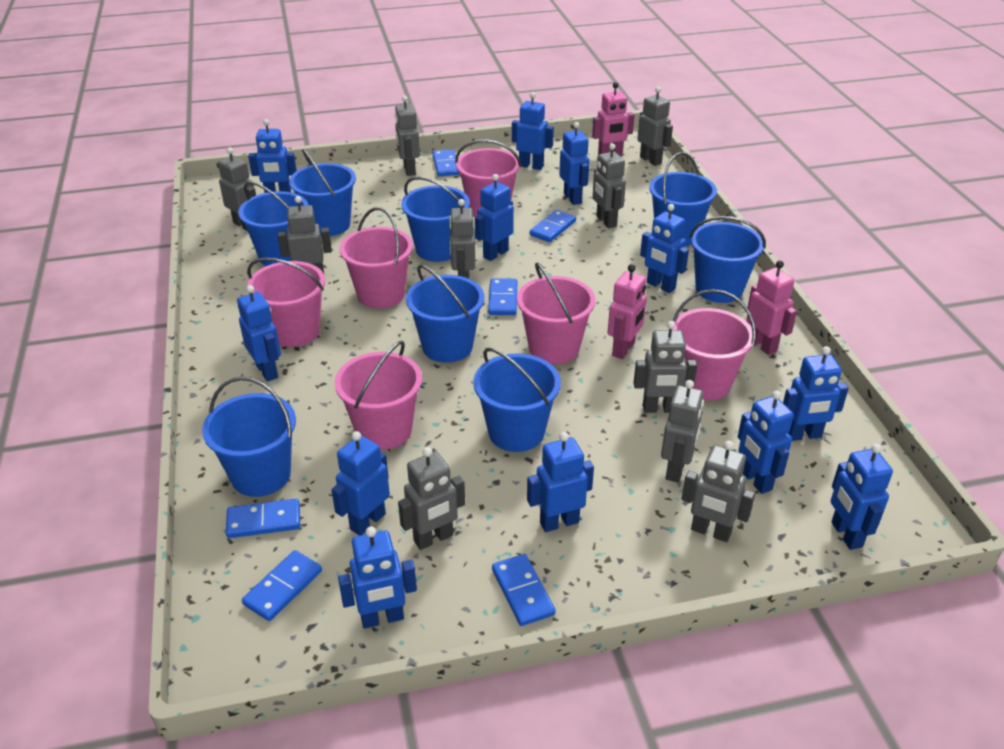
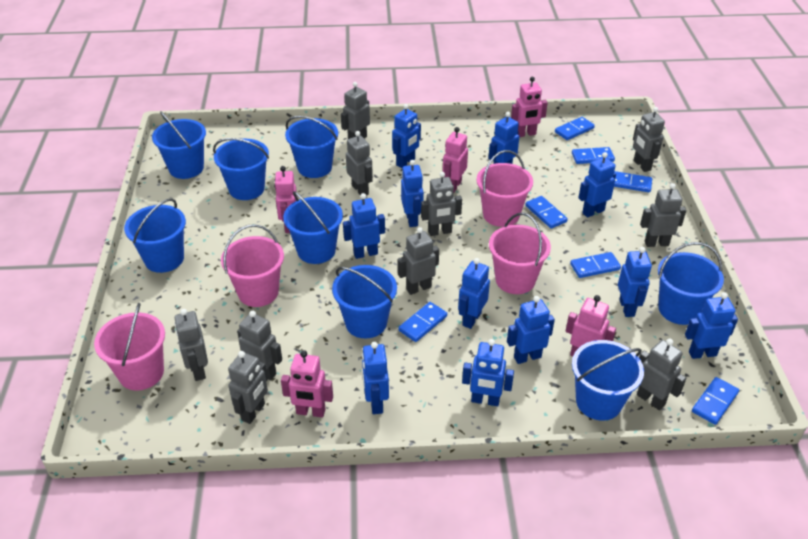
blue domino: [226,499,300,538] [242,550,322,621] [432,149,460,176] [488,278,517,315] [492,554,556,626] [530,210,576,242] = 6 -> [398,302,447,342] [525,196,568,228] [555,117,595,140] [570,252,621,278] [572,147,615,164] [614,171,652,192] [692,377,739,425] = 7
blue robot: [237,285,281,382] [248,119,297,193] [331,431,390,536] [338,527,417,629] [475,174,514,261] [512,92,554,170] [527,432,594,532] [559,122,590,205] [640,204,689,293] [738,391,794,494] [783,346,848,441] [831,444,893,550] = 12 -> [343,193,385,259] [362,342,389,414] [392,104,421,168] [401,160,424,227] [458,258,490,329] [462,339,514,406] [488,112,519,164] [507,296,555,364] [578,152,616,218] [618,247,652,317] [685,292,738,359] = 11
pink bucket: [247,258,325,347] [334,341,422,450] [340,207,413,308] [455,140,521,217] [517,262,596,364] [672,289,756,400] = 6 -> [94,303,165,391] [221,224,284,307] [477,150,533,227] [489,213,551,294] = 4
pink robot: [592,82,635,156] [608,264,647,359] [746,261,797,355] = 3 -> [274,166,297,233] [281,350,333,417] [443,127,468,193] [511,77,548,137] [566,295,616,356] = 5

